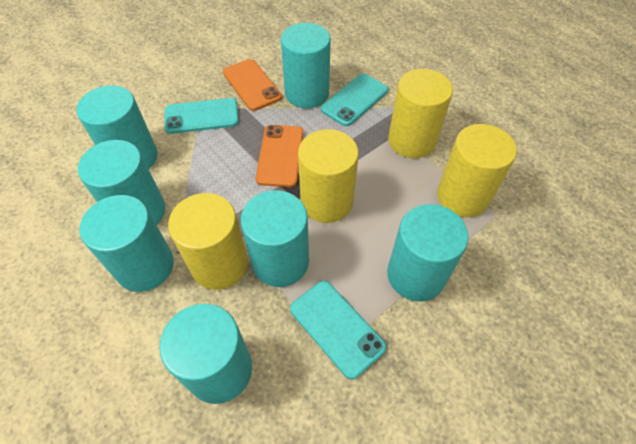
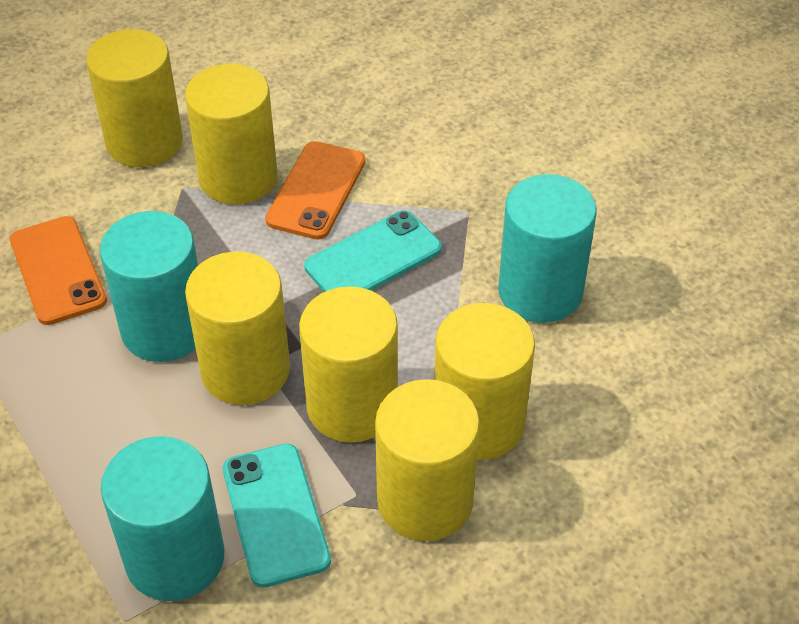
turquoise cylinder: [77,85,158,169] [78,140,165,225] [79,195,174,292] [159,304,252,404] [240,190,309,287] [281,23,331,109] [387,204,469,301] = 7 -> [100,211,198,362] [101,436,224,601] [498,174,597,323] = 3
turquoise phone: [164,98,239,134] [290,281,386,380] [321,74,388,126] = 3 -> [223,444,331,588] [304,210,441,292] = 2
yellow cylinder: [168,193,248,290] [298,129,359,223] [388,69,453,158] [437,124,517,217] = 4 -> [86,29,183,167] [185,64,277,204] [185,252,290,405] [299,287,398,443] [375,379,480,541] [434,303,535,460] = 6

